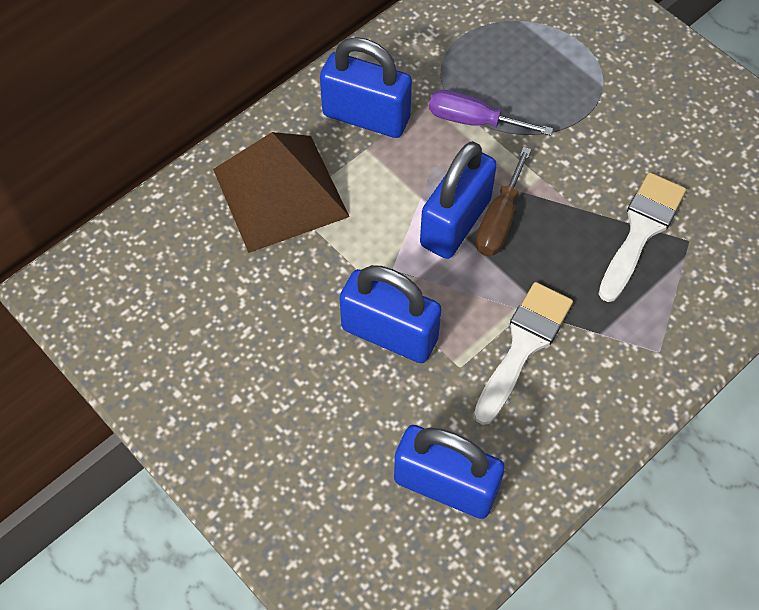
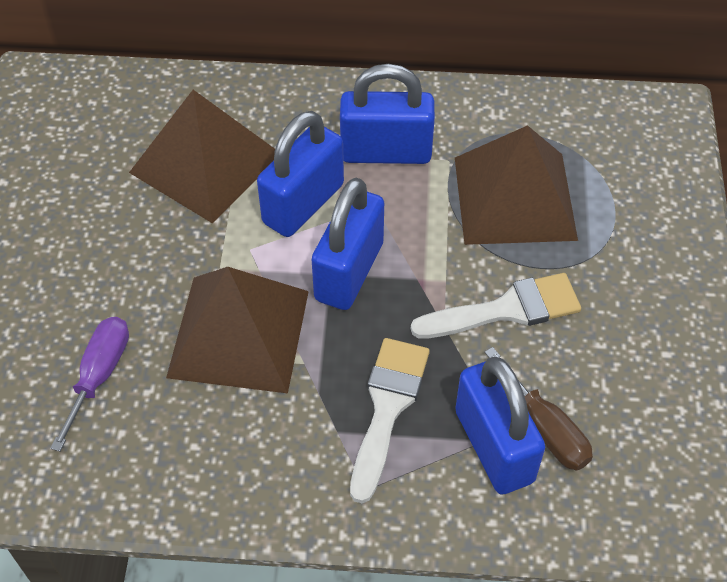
brown pyramid: [213,132,350,253] = 1 -> [129,90,275,223] [166,267,309,393] [455,125,578,245] = 3

